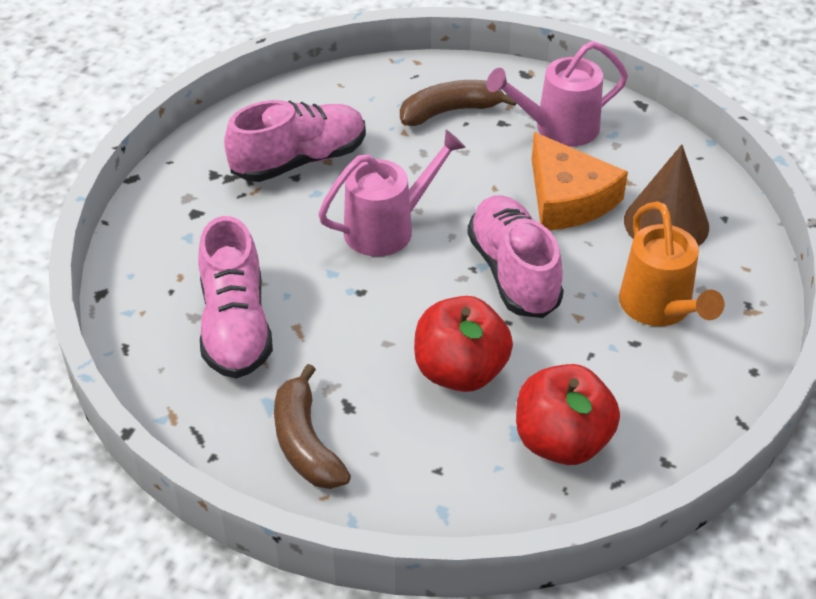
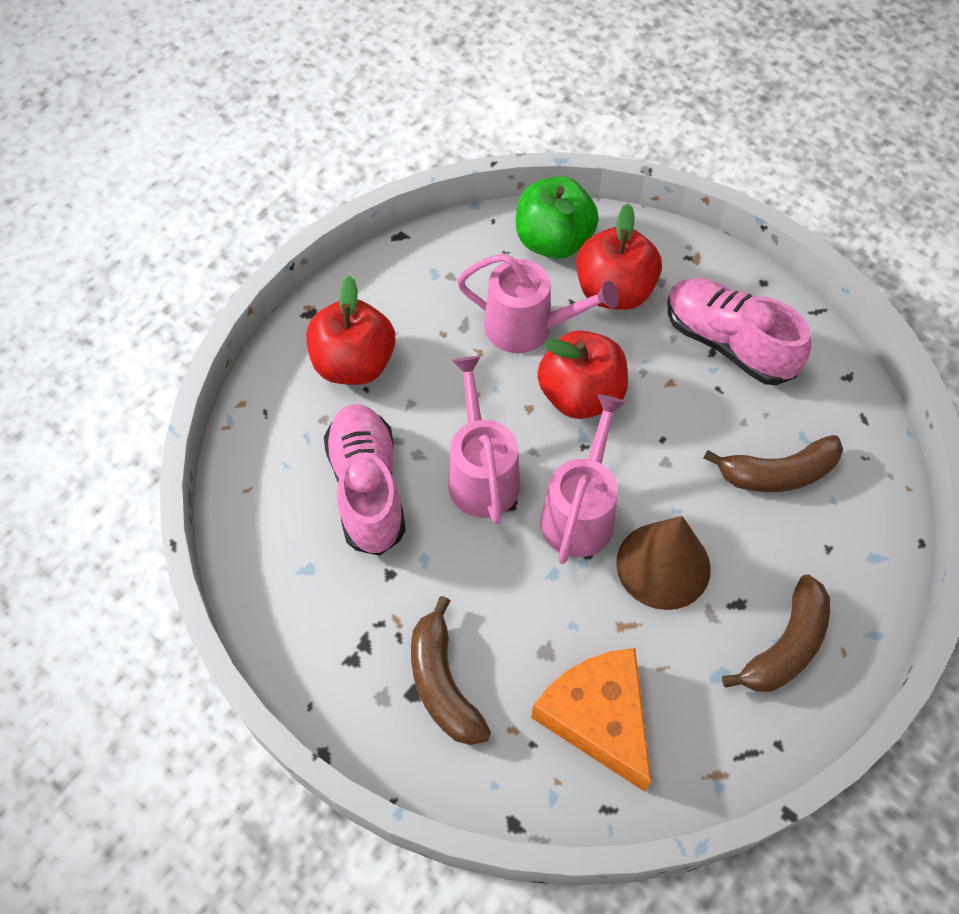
brown banana: [274,364,351,489] [400,80,516,126] = 2 -> [411,596,491,745] [704,435,843,492] [722,574,830,692] = 3
green apple: none = 0 -> [516,176,599,259] = 1
orange watering can: [619,201,724,326] = 1 -> none = 0
pink shoe: [198,216,273,379] [224,100,366,182] [467,195,564,318] = 3 -> [324,404,406,556] [667,278,811,385] = 2
pink watering can: [318,130,466,257] [486,41,628,146] = 2 -> [448,356,520,524] [457,253,619,353] [540,394,626,564] = 3
red apple: [414,296,513,392] [516,364,620,465] = 2 -> [306,276,396,385] [537,330,628,419] [576,204,662,310] = 3

